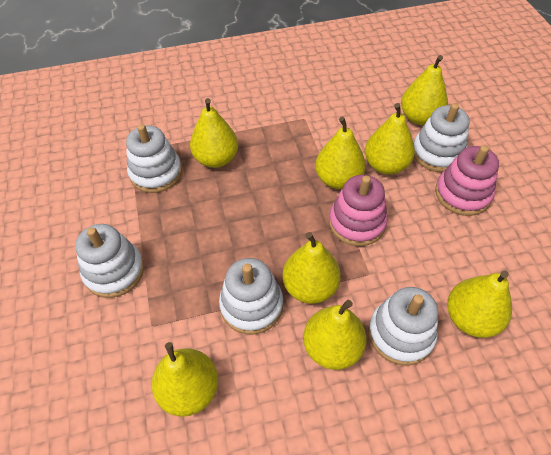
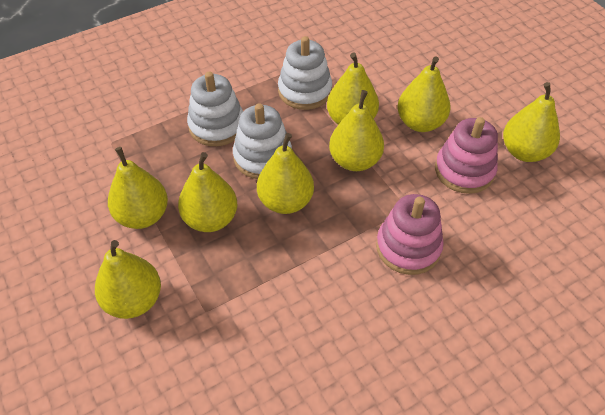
white stacking toy: [75,224,144,298] [126,124,182,193] [219,258,283,335] [368,287,438,366] [414,103,469,172] = 5 -> [187,72,243,146] [233,103,292,179] [278,36,332,110] = 3

